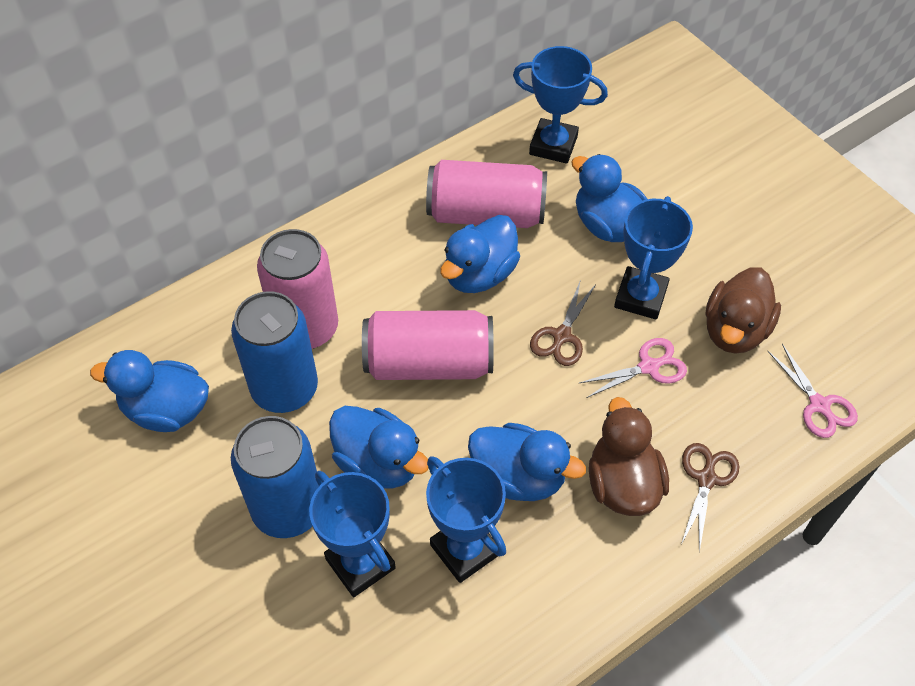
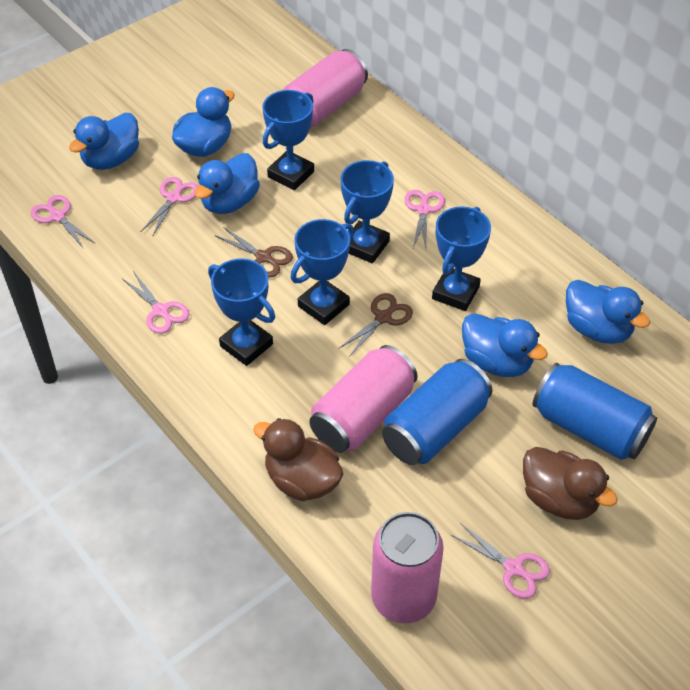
blue trophy: [309,471,396,597] [426,456,506,583] [513,46,608,164] [614,196,693,320] = 4 -> [208,258,275,366] [262,90,314,190] [290,219,354,325] [340,160,394,263] [432,207,491,311] = 5
pink scissors: [579,338,687,398] [768,344,858,438] = 2 -> [31,195,96,249] [123,271,190,334] [140,177,198,237] [405,190,445,248] [451,523,550,599] = 5

